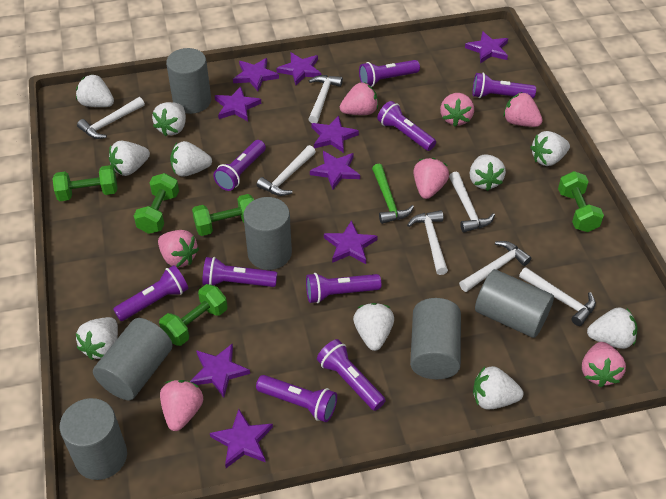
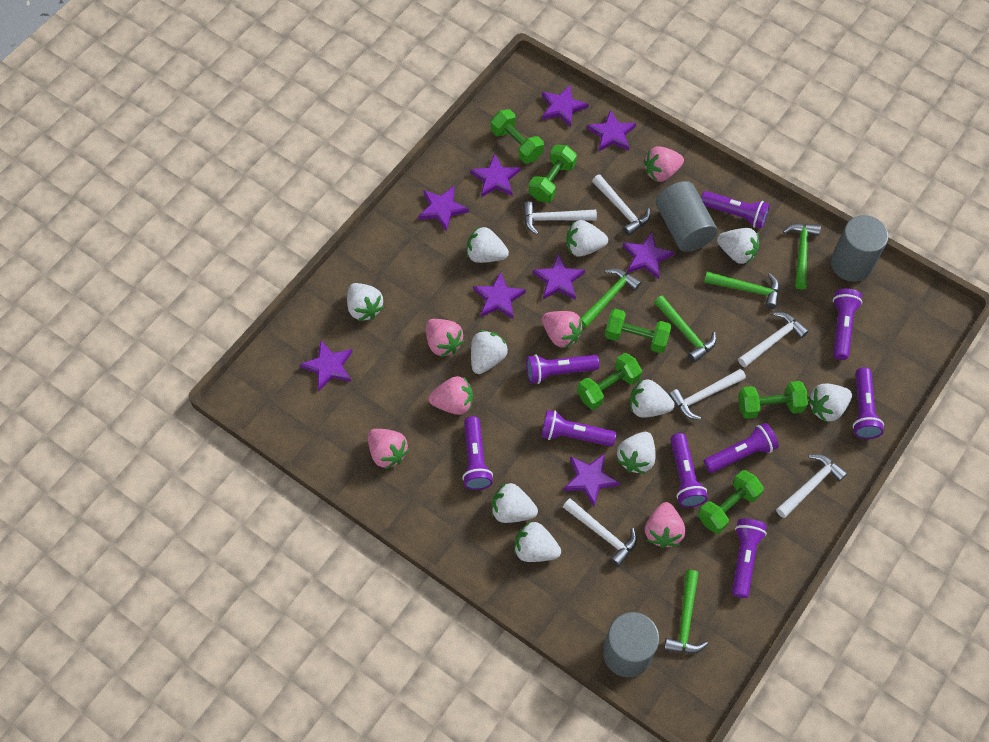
green dumbbell: [52,165,117,201] [134,173,179,234] [159,284,228,346] [192,194,254,236] [558,171,604,232] = 5 -> [491,109,544,163] [529,145,577,202] [577,353,642,410] [605,309,672,353] [698,470,764,534] [738,381,808,419] = 6
green hammer: [372,164,414,224] = 1 -> [581,268,641,328] [654,295,716,363] [664,570,708,654] [704,272,779,309] [783,224,821,290] = 5
grey cylinder: [60,398,127,480] [93,318,173,400] [166,48,211,114] [243,197,292,270] [410,298,461,379] [475,269,554,338] = 6 -> [603,612,659,678] [656,181,718,252] [831,215,889,282] = 3
pink strawberry: [158,230,199,267] [160,380,203,431] [340,83,378,115] [413,158,449,199] [440,93,474,127] [504,92,543,127] [582,342,626,387] = 7 -> [368,429,409,469] [426,319,464,357] [428,376,473,415] [542,311,583,348] [644,146,684,182] [645,502,686,548] = 6
white hammer: [77,97,145,139] [257,145,316,196] [308,75,343,123] [407,210,448,275] [449,172,495,232] [459,241,531,292] [519,267,596,326] = 7 -> [523,201,597,235] [563,498,637,567] [592,174,650,236] [669,369,746,420] [738,312,809,368] [776,454,847,518] = 6

